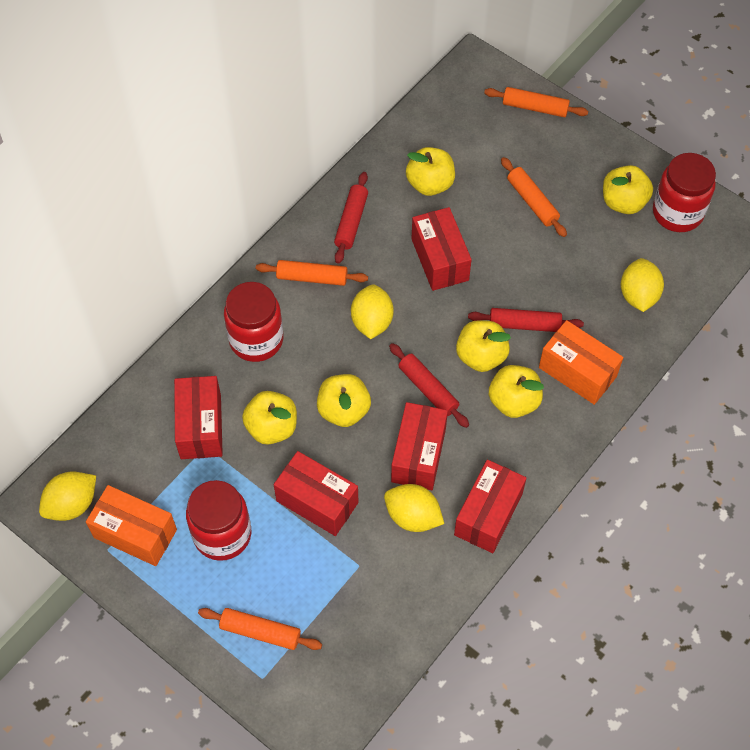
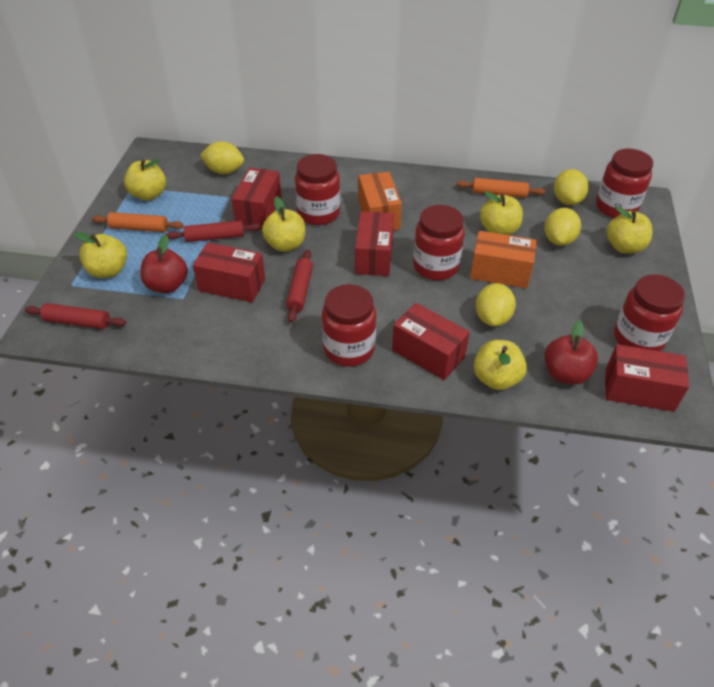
orange rolling pin: [198,608,322,650] [256,260,368,286] [484,87,588,117] [501,157,567,237] = 4 -> [92,212,184,232] [456,178,545,198] = 2
red apple: none = 0 -> [140,235,188,293] [544,320,598,385] = 2
red jar: [186,480,251,561] [224,282,283,362] [653,153,716,232] = 3 -> [295,154,340,225] [322,284,376,367] [413,205,465,280] [596,149,653,218] [614,275,685,351] = 5

